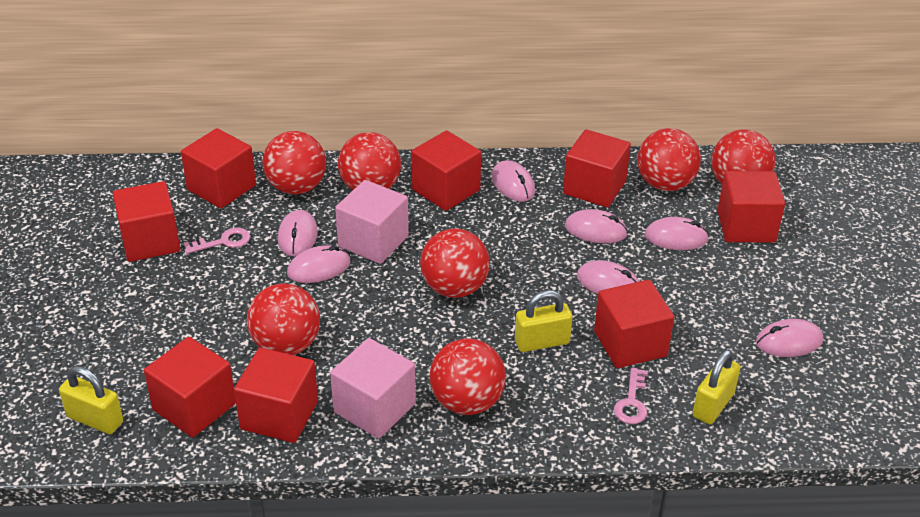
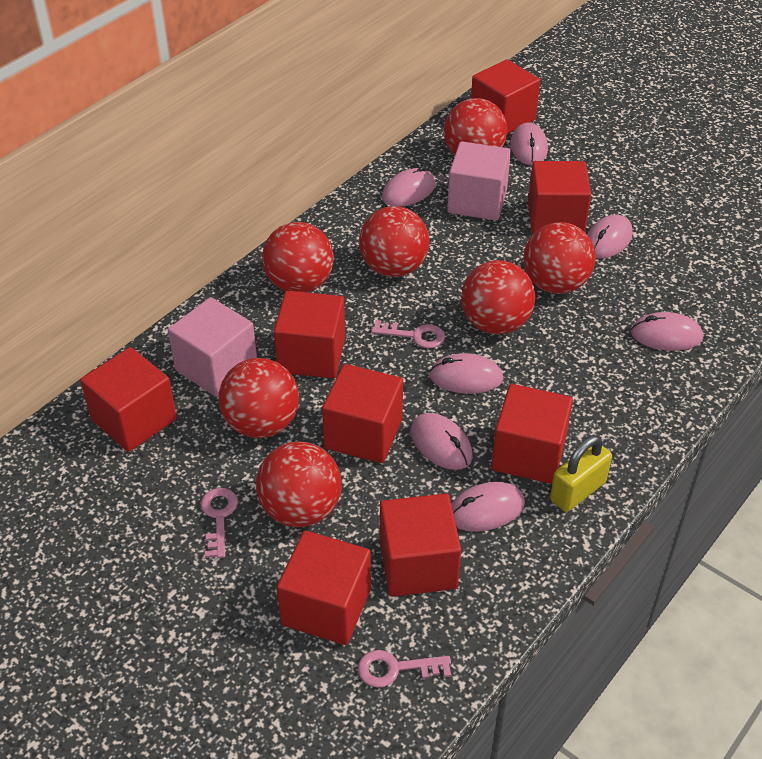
pink key: [184,228,250,254] [614,368,648,424] = 2 -> [201,488,238,558] [358,650,451,688] [372,320,445,349] = 3
yellow padlock: [59,366,123,434] [515,290,572,352] [693,349,741,424] = 3 -> [550,435,612,512] = 1

